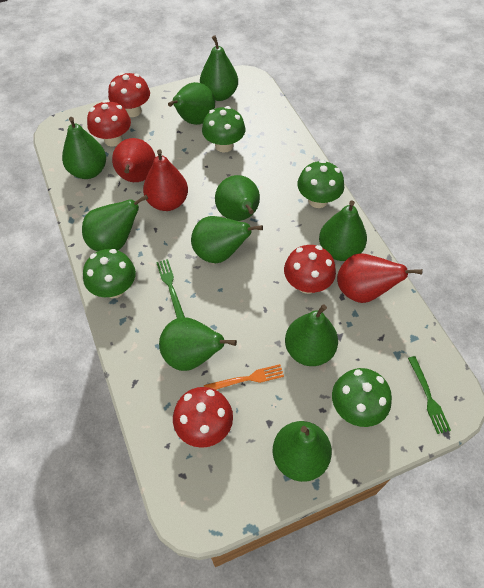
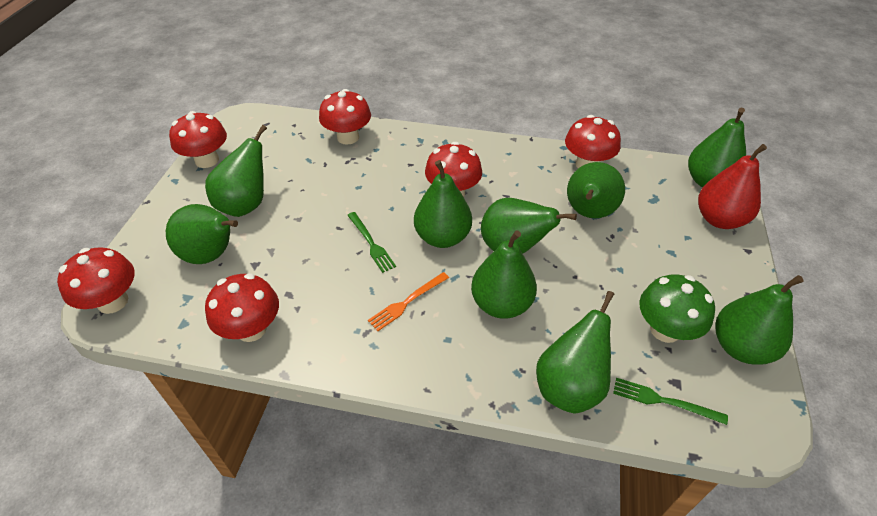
green mushroom: [83,249,136,298] [202,106,245,153] [297,160,344,208] [332,368,392,427] = 4 -> [639,274,715,343] = 1
green pear: [62,117,106,179] [82,195,148,252] [159,317,237,371] [168,82,215,125] [191,216,263,263] [200,36,238,101] [215,175,260,221] [272,421,332,482] [285,304,338,366] [319,200,367,261] = 10 -> [166,204,238,264] [205,125,267,217] [414,160,472,248] [471,230,537,319] [481,198,577,254] [536,291,614,414] [567,162,625,218] [688,108,746,187] [715,275,804,365] = 9
red mushroom: [87,100,131,147] [108,73,150,117] [173,387,233,448] [284,245,336,294] = 4 -> [57,247,135,314] [169,111,227,168] [205,273,279,342] [319,89,371,145] [425,142,482,197] [565,115,621,168] = 6
red pear: [112,138,156,182] [143,149,188,211] [337,253,423,303] = 3 -> [698,144,767,229] = 1

